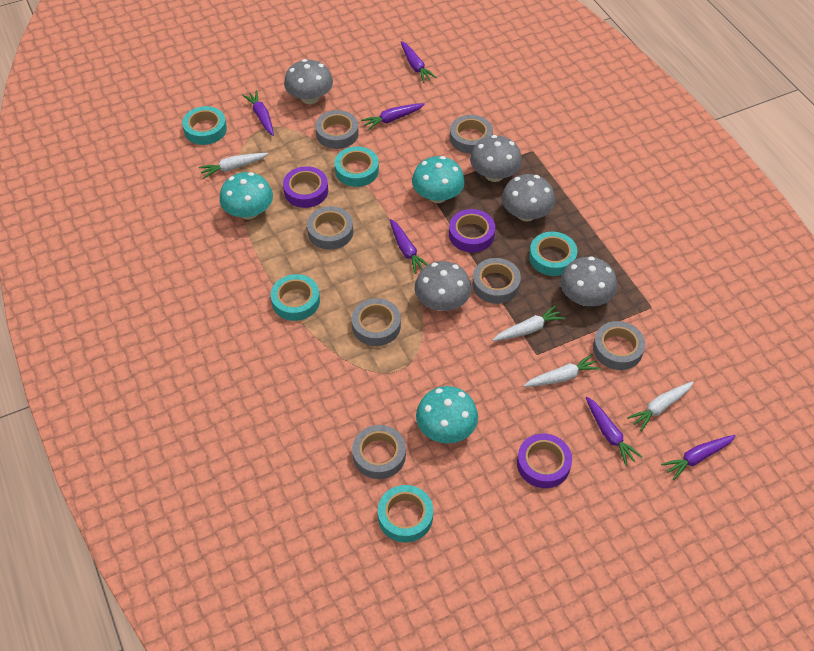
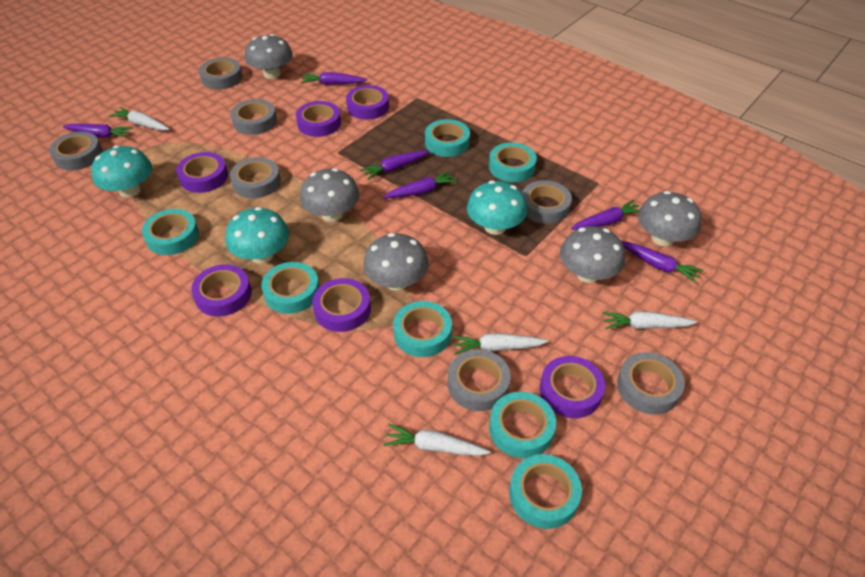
purple tape: [283,166,328,208] [449,209,495,253] [517,434,572,488] = 3 -> [176,152,228,193] [191,264,252,317] [296,101,341,137] [312,278,371,332] [346,85,389,120] [540,356,605,418] = 6
turquoise tape: [182,106,227,145] [271,274,320,321] [335,146,379,187] [378,485,433,542] [529,232,577,276] = 5 -> [142,209,199,255] [261,262,319,314] [393,301,452,357] [425,119,470,157] [489,142,537,182] [489,392,556,458] [509,454,582,529] = 7

